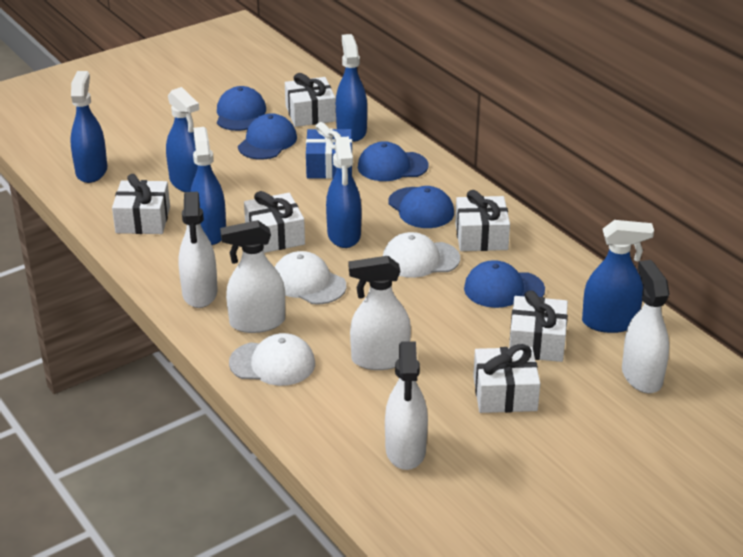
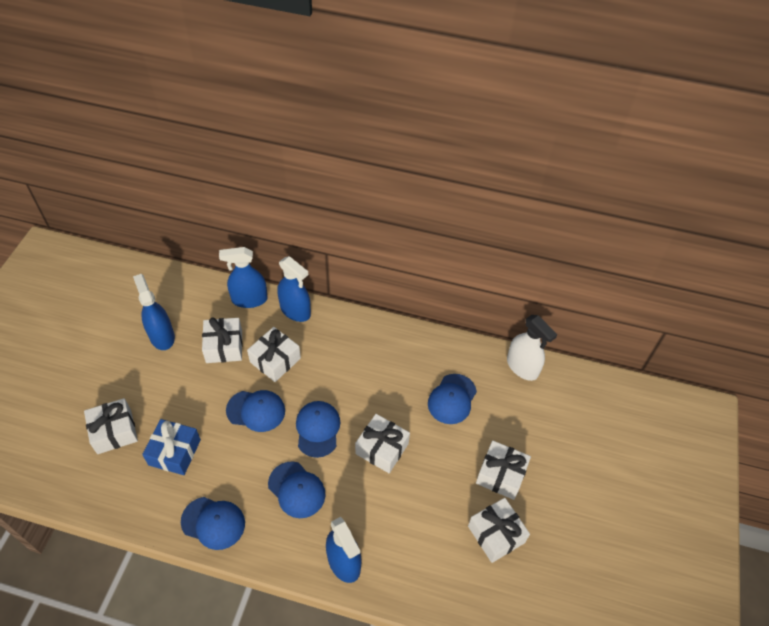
blue spray bottle: [70,71,107,183] [166,87,199,193] [190,127,226,245] [326,136,361,248] [336,34,367,142] [582,220,654,333] = 6 -> [133,274,175,350] [219,247,268,308] [278,256,311,322] [326,517,362,583] = 4
white cap: [229,333,315,386] [275,251,346,304] [383,232,460,278] = 3 -> none = 0
white spray bottle: [178,192,218,308] [220,220,285,333] [349,256,411,370] [385,341,428,470] [622,260,669,393] = 5 -> [507,315,558,381] = 1

